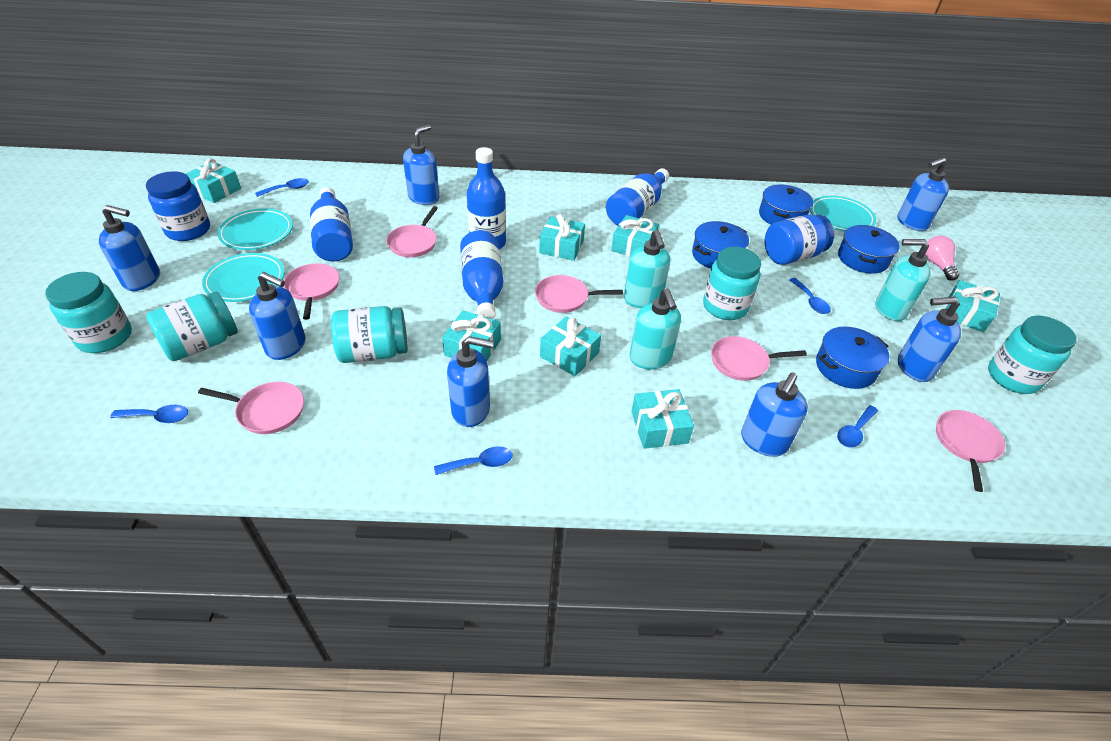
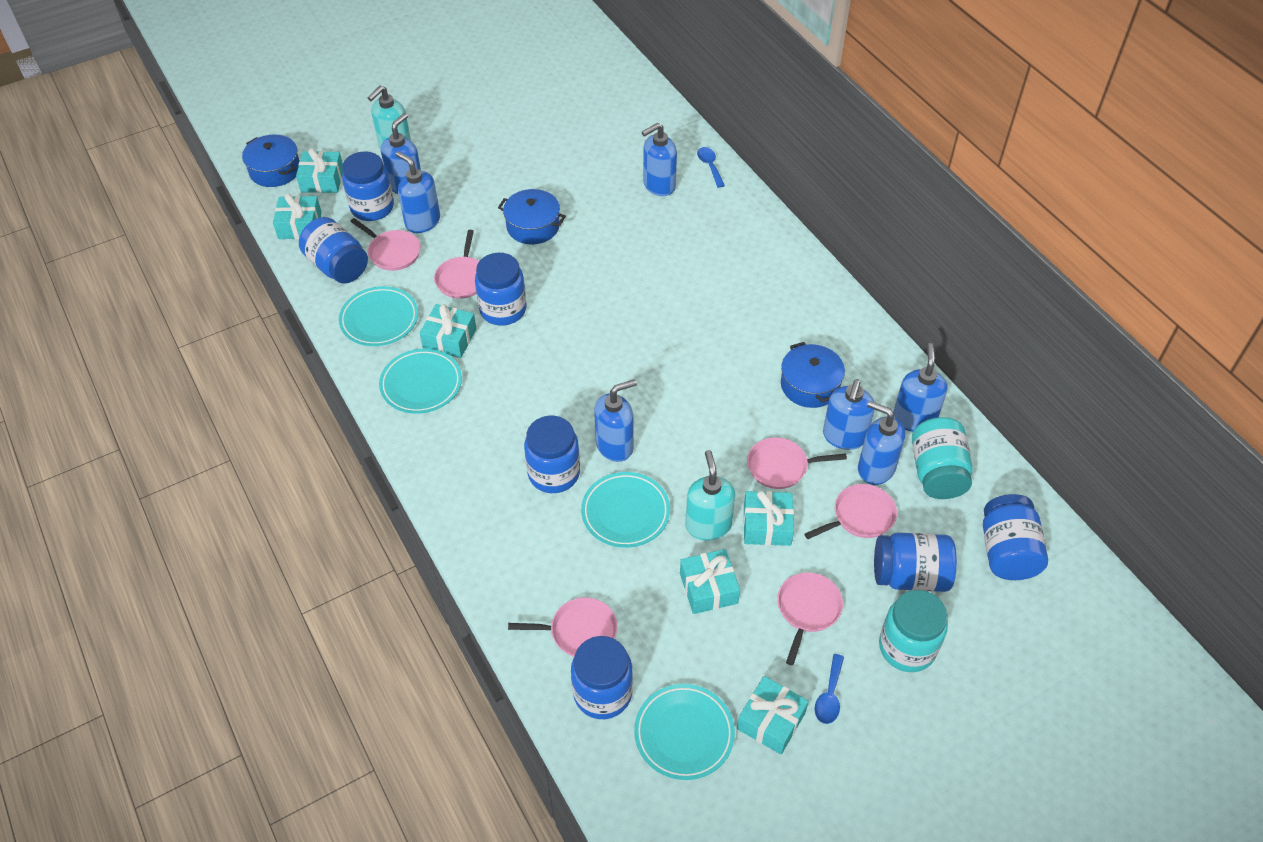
blue bottle: [310,187,353,262] [460,230,503,319] [467,147,506,249] [606,168,669,226] = 4 -> none = 0
blue jar: [146,171,210,241] [765,214,834,265] = 2 -> [299,217,368,284] [342,151,394,221] [475,253,526,326] [524,416,580,493] [571,636,633,719] [874,533,957,592] [983,494,1048,580] = 7
blue pot: [692,221,749,268] [759,185,813,225] [816,327,889,389] [838,225,900,274] = 4 -> [242,134,300,187] [498,189,566,244] [781,342,845,408] = 3
blue spoon: [110,405,188,423] [255,178,309,197] [434,446,512,475] [789,278,831,314] [837,405,878,447] = 5 -> [697,147,725,188] [815,654,844,724] = 2
pink light bulb: [925,236,959,281] = 1 -> none = 0
turquoise gift: [186,158,241,203] [442,310,501,361] [539,214,585,261] [540,317,601,376] [611,215,659,256] [631,389,694,449] [945,280,1000,332] = 7 -> [273,194,322,239] [296,148,343,193] [420,304,476,358] [680,549,740,614] [737,676,809,755] [743,491,794,546] = 6
turquoise jar: [45,272,132,353] [146,292,238,361] [331,306,408,363] [703,247,761,320] [988,315,1077,394] = 5 -> [879,590,948,672] [912,417,973,499] = 2
turquoise plate: [202,253,285,302] [217,209,293,250] [810,196,876,231] = 3 -> [339,286,418,346] [379,349,462,414] [581,472,670,548] [634,684,735,780] = 4
turquoise soap dispenser: [624,230,670,308] [629,288,681,370] [875,239,931,321] = 3 -> [367,86,411,149] [685,450,735,541] = 2

